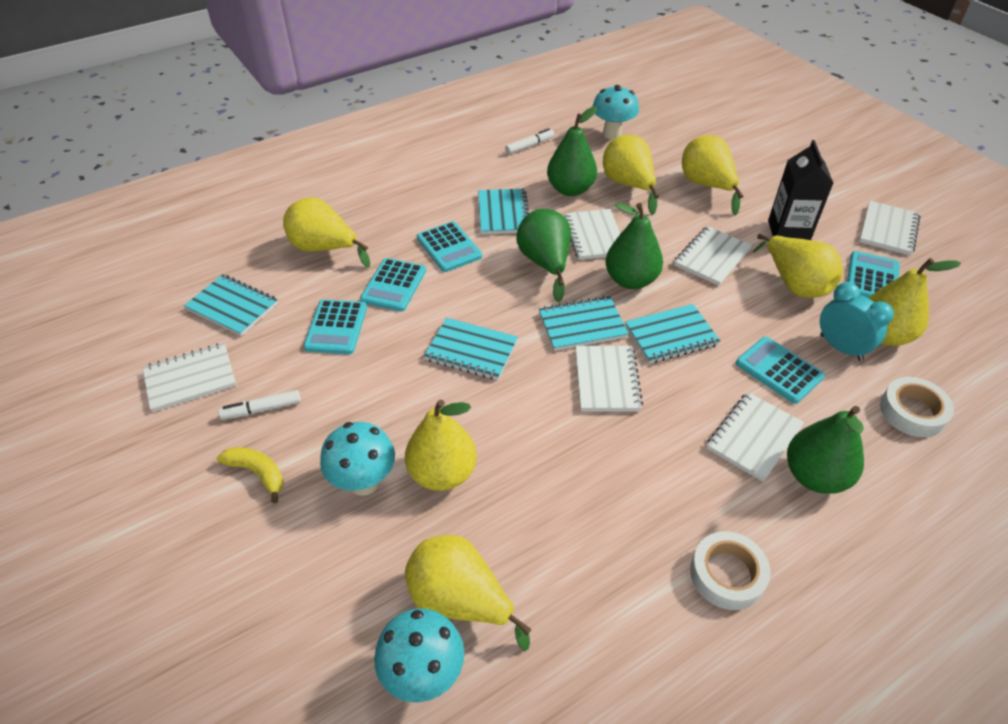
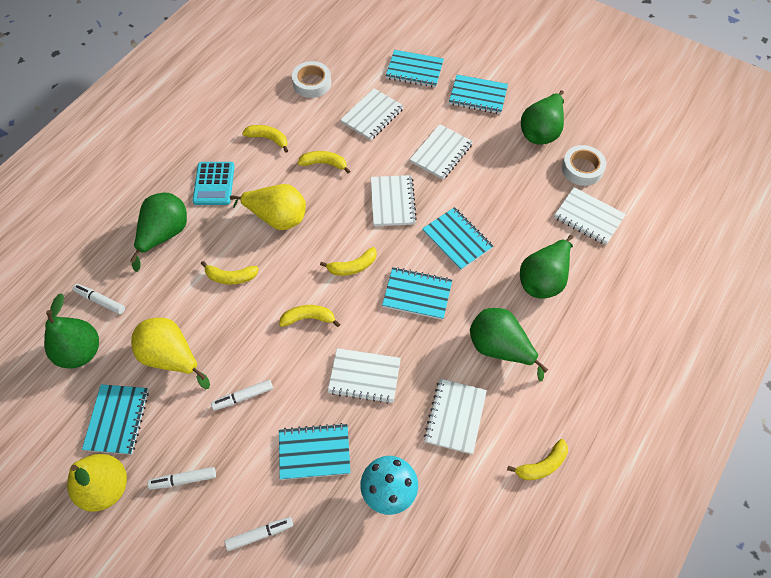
black carton: [768,140,833,240] = 1 -> none = 0
green pear: [516,209,571,303] [547,106,597,196] [605,203,663,289] [787,406,864,494] = 4 -> [44,293,99,369] [130,193,187,272] [470,308,548,382] [520,235,573,299] [521,90,564,145] = 5
turquoise calculator: [304,299,367,354] [360,258,426,312] [417,221,482,272] [736,337,825,404] [847,251,900,298] = 5 -> [192,162,235,205] = 1
turquoise clock: [820,282,894,361] = 1 -> none = 0
turquoise mushroom: [320,422,395,496] [374,608,464,702] [592,85,639,139] = 3 -> [360,456,418,515] = 1
turquoise notebook: [184,274,278,336] [424,318,518,380] [478,189,529,234] [539,296,629,351] [625,304,721,364] = 5 -> [82,384,149,455] [279,423,351,480] [382,267,452,320] [386,50,444,87] [422,207,493,271] [449,74,508,114] = 6
white marker: [218,390,301,420] [505,128,554,154] = 2 -> [73,284,125,314] [147,467,216,490] [211,379,273,411] [225,517,293,551] = 4
yellow banana: [217,447,284,503] = 1 -> [201,261,259,285] [242,125,288,153] [279,305,340,327] [298,151,350,174] [320,247,377,276] [507,439,568,480] = 6
yellow pear: [283,197,370,268] [405,400,477,491] [405,535,531,651] [603,135,659,215] [682,135,743,215] [753,234,843,298] [869,258,961,346] = 7 -> [67,454,127,512] [131,318,210,389] [230,184,306,230] = 3

